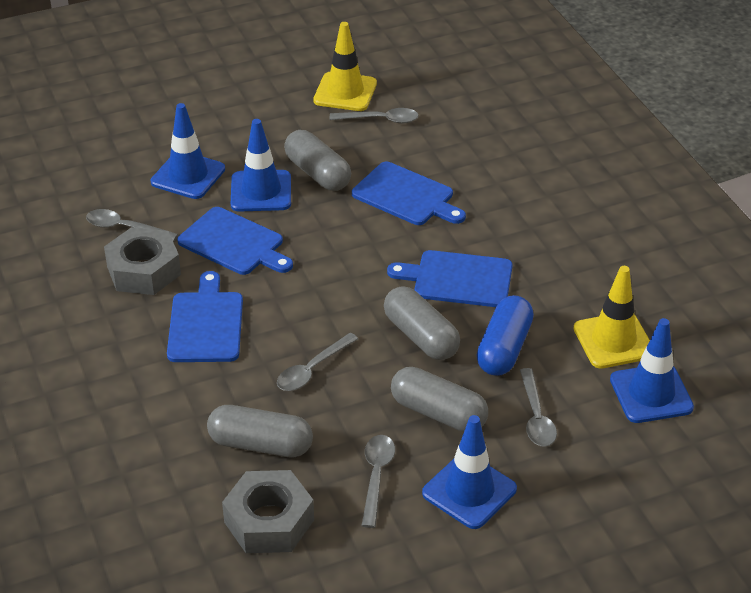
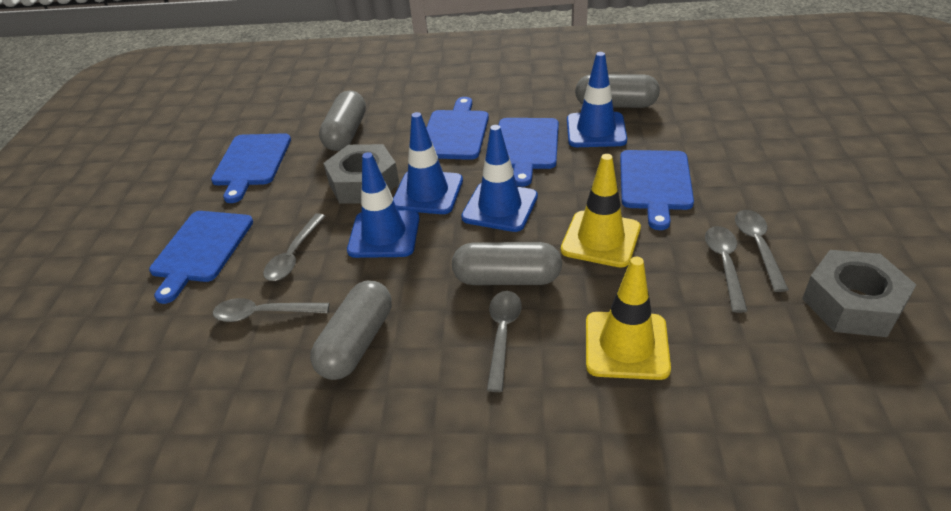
blue capsule: [477,295,534,376] = 1 -> none = 0
blue cutting board: [167,271,243,362] [177,207,293,275] [352,162,466,225] [387,250,513,307] = 4 -> [149,211,253,304] [211,133,291,203] [426,97,489,160] [499,118,559,187] [620,150,694,230] = 5

